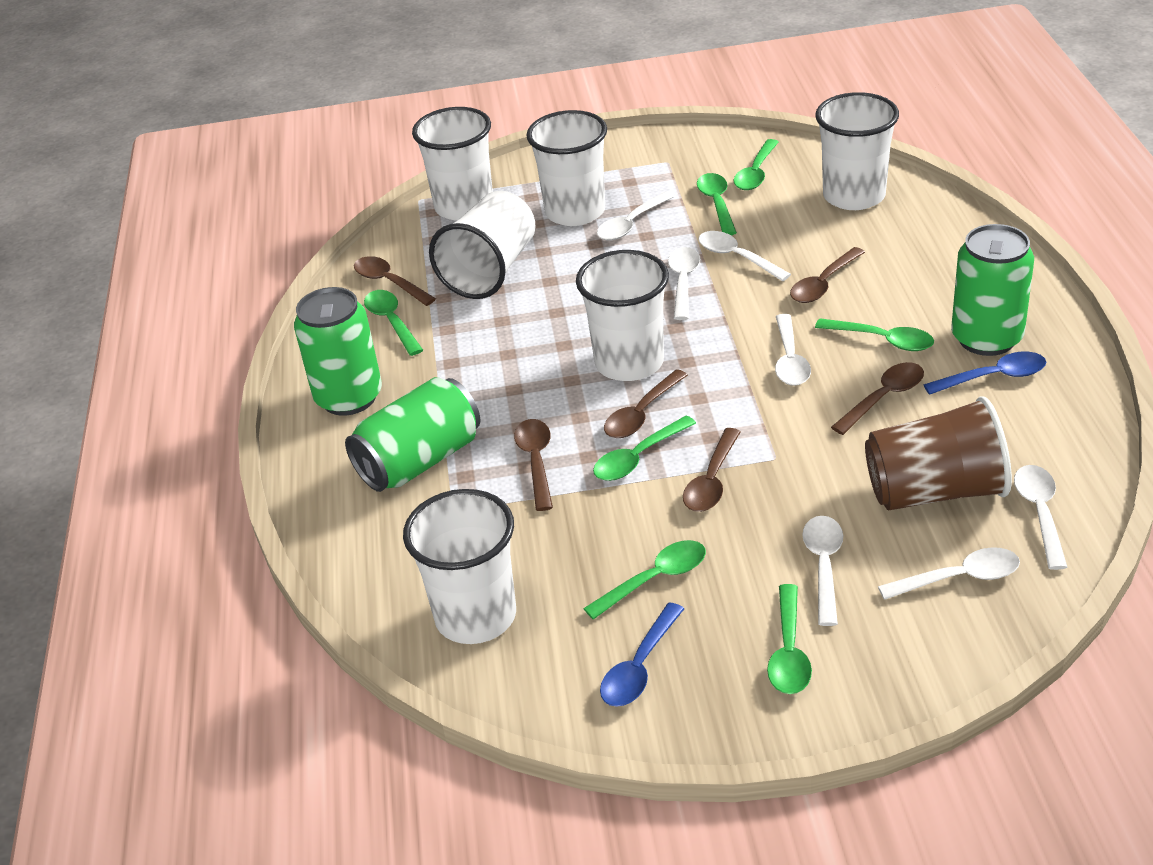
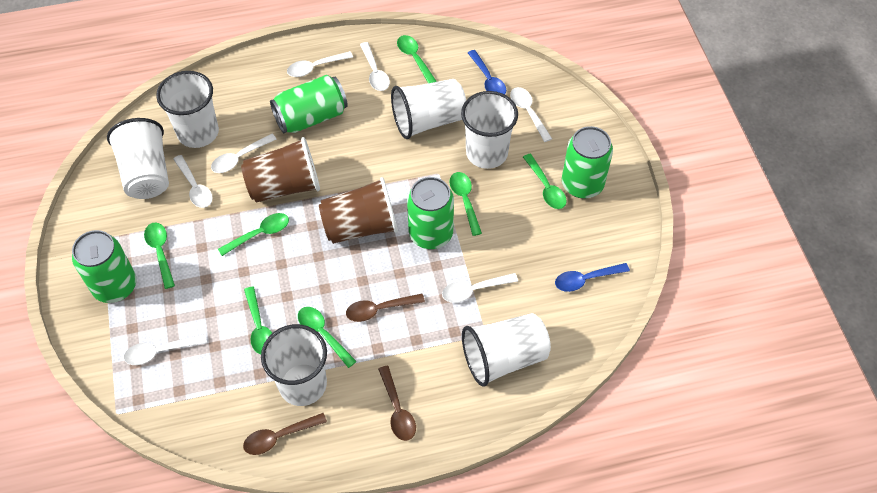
brown cup: [865,396,1012,511] = 1 -> [241,137,320,203] [319,177,398,244] = 2
brown spoon: [354,256,436,306] [514,419,553,511] [604,369,688,438] [683,428,741,512] [790,247,865,303] [831,362,924,435] = 6 -> [243,413,327,455] [346,294,425,322] [378,366,416,441] = 3
green can: [294,287,382,416] [345,377,480,492] [951,224,1034,356] = 3 -> [72,230,136,303] [270,75,348,133] [407,177,454,249] [562,126,613,199] = 4

